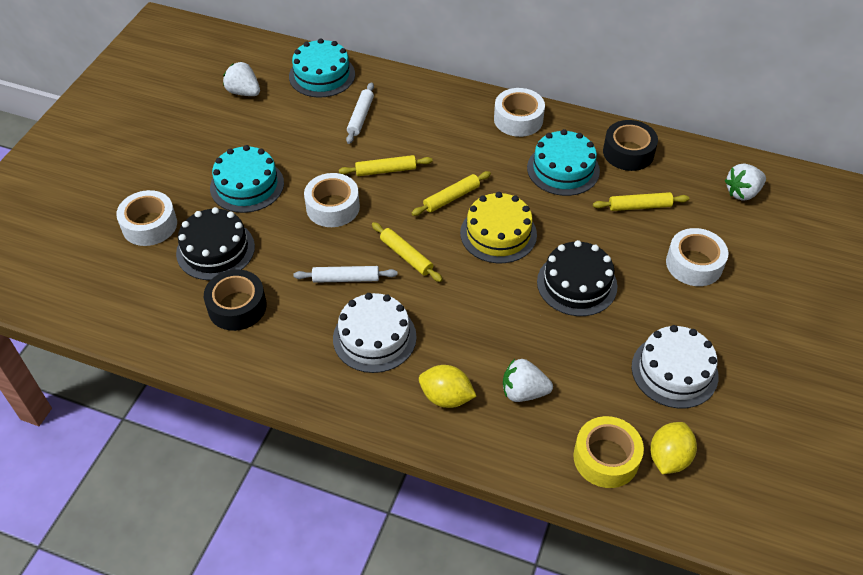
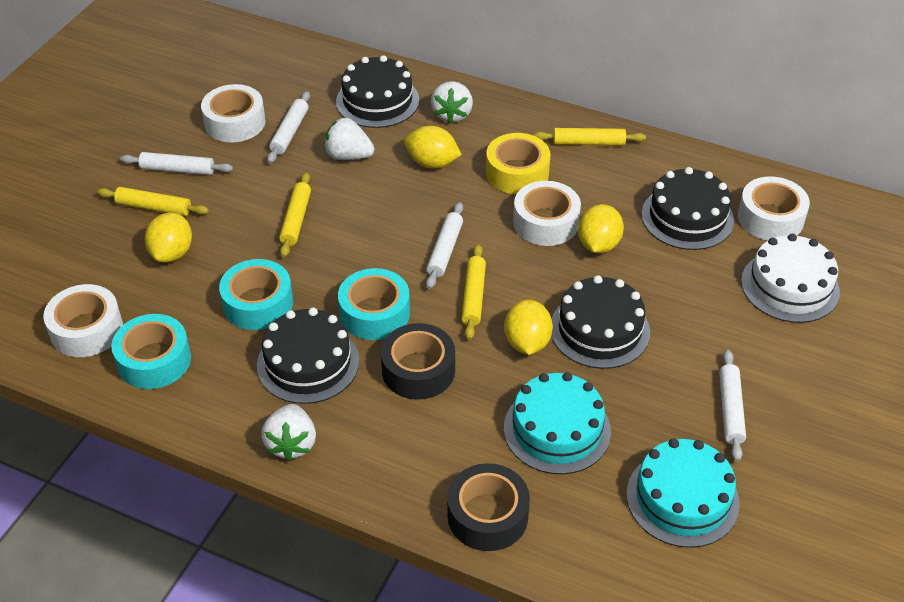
black cake: [176,207,255,280] [537,240,617,316] = 2 -> [257,308,359,404] [336,55,419,128] [551,275,650,369] [642,167,734,250] = 4
turquoise cake: [210,145,284,213] [289,38,355,98] [527,129,600,196] = 3 -> [504,372,611,474] [627,439,740,548] = 2
turquoise tape: none = 0 -> [111,314,191,389] [219,259,293,330] [338,268,410,340] = 3
white cake: [333,293,417,373] [632,325,719,408] = 2 -> [741,234,840,323] = 1
white rolling pin: [293,266,398,283] [346,82,374,144] = 2 -> [120,152,233,175] [267,91,310,163] [426,202,463,289] [719,350,746,462] = 4
yellow cake: [460,192,537,263] = 1 -> none = 0
yellow lemon: [419,365,476,408] [650,422,697,474] = 2 -> [145,213,192,262] [404,126,462,168] [504,300,553,355] [578,204,624,253] = 4

